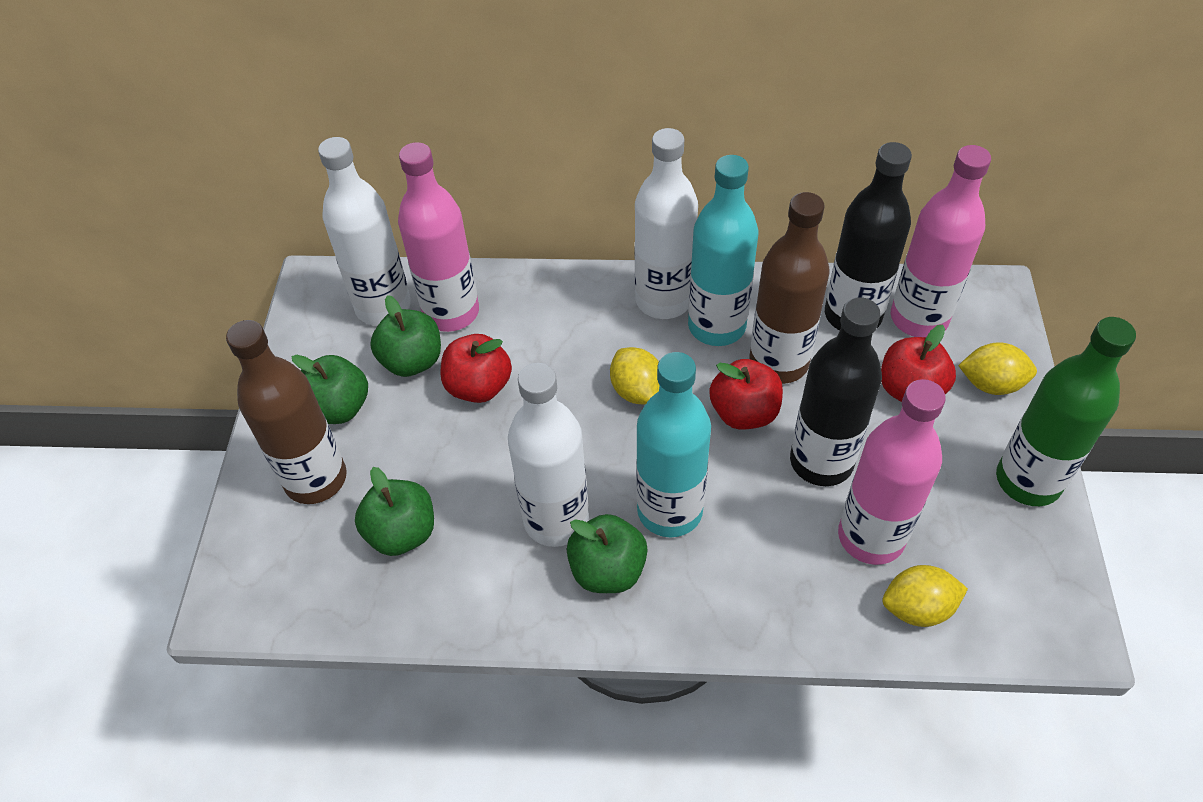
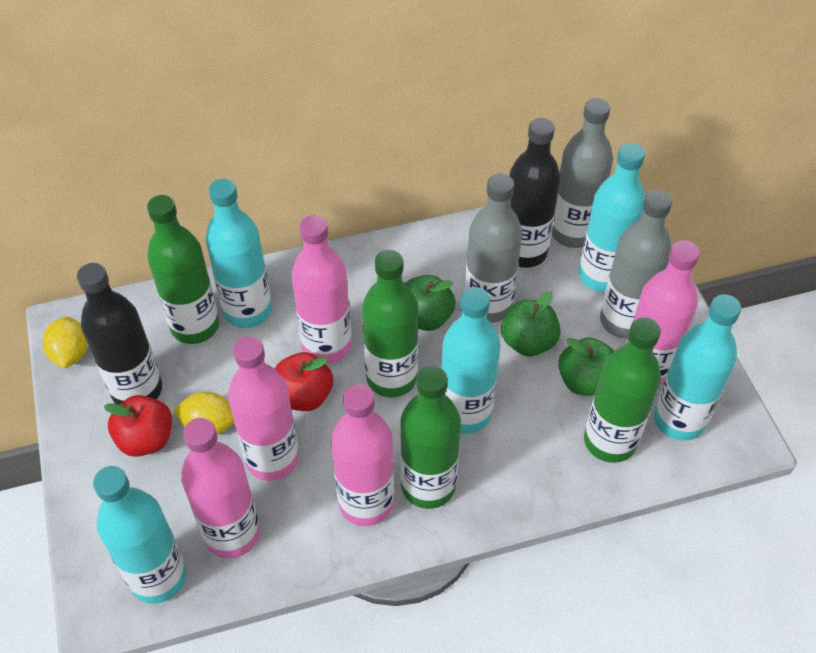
brown bottle: [226,320,347,504] [749,192,830,384] = 2 -> none = 0
green apple: [292,355,368,424] [355,467,434,556] [370,295,441,377] [567,514,648,593] = 4 -> [405,275,456,331] [501,292,561,357] [558,337,614,396] = 3
green bottle: [996,317,1136,506] = 1 -> [147,195,219,344] [362,250,418,397] [400,366,461,509] [584,317,661,463] = 4
grey bottle: none = 0 -> [464,174,522,323] [552,98,613,248] [600,190,672,339] = 3
pink bottle: [398,142,479,332] [838,379,946,565] [891,145,991,337] = 3 -> [181,418,260,558] [228,336,299,481] [291,215,352,364] [331,384,394,526] [626,240,700,387] = 5
red apple: [441,334,512,403] [709,359,783,430] [881,325,956,402] = 3 -> [104,395,172,457] [275,352,334,411] = 2
turquoise bottle: [636,352,711,537] [688,155,759,346] = 2 -> [93,466,187,604] [206,178,272,328] [442,287,500,434] [579,143,645,292] [654,294,741,441] = 5
white bottle: [318,137,411,325] [508,363,589,547] [635,128,698,319] = 3 -> none = 0
yellow lemon: [610,347,660,404] [882,565,968,627] [958,342,1037,395] = 3 -> [43,316,88,369] [173,392,234,435] = 2

